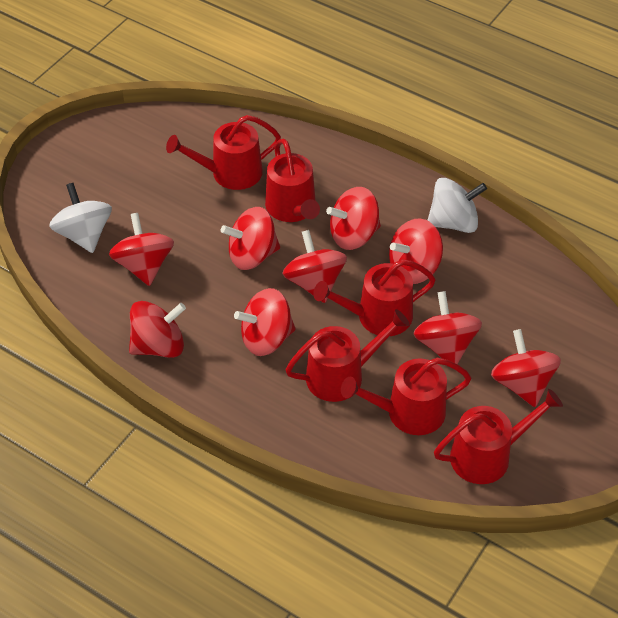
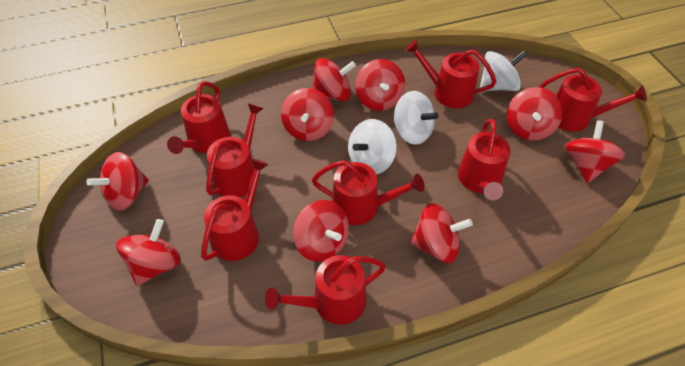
red watering can: [166,115,281,190] [265,139,320,222] [285,309,410,402] [313,259,436,336] [341,358,471,435] [434,389,563,484] = 6 -> [167,81,230,154] [201,159,269,261] [206,104,264,197] [265,255,386,325] [312,160,425,225] [405,39,496,108] [458,119,511,200] [539,68,647,132] = 8
white spinning top: [49,183,112,253] [427,178,487,233] = 2 -> [348,119,397,174] [394,91,439,145] [480,50,527,91] = 3

